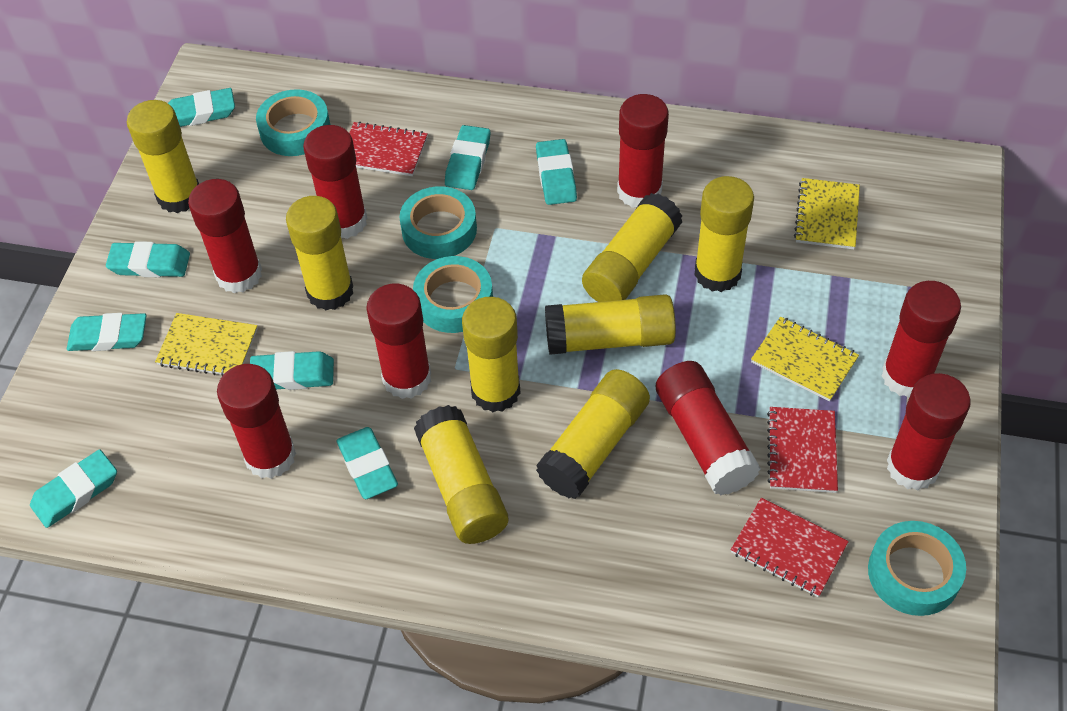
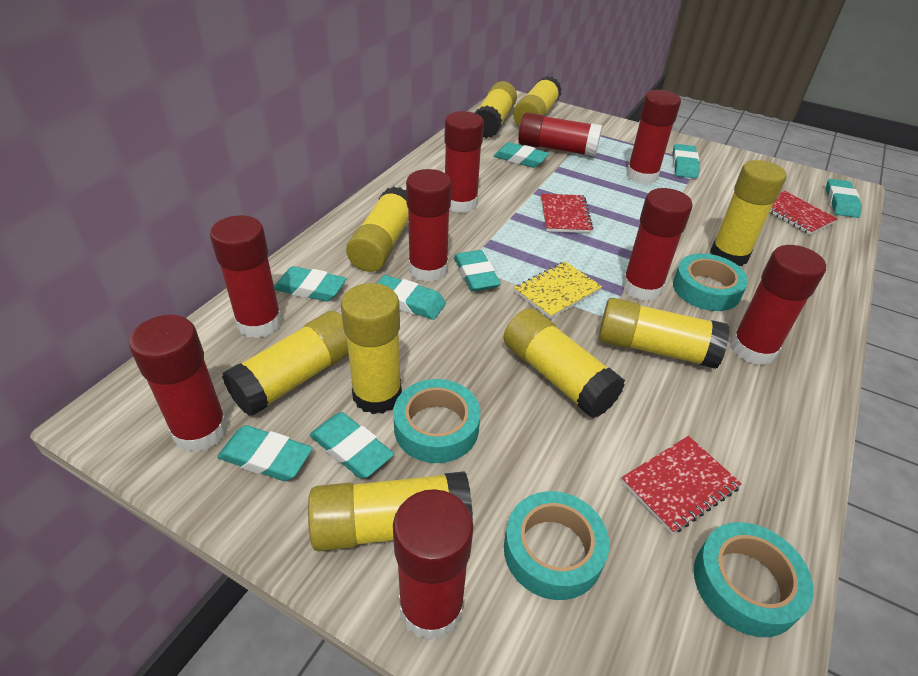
red glue stick: [188,179,262,293] [217,364,296,479] [303,125,367,239] [366,284,431,399] [617,94,669,208] [656,361,761,496] [882,281,961,397] [887,373,971,490] = 8 -> [129,315,228,452] [210,215,282,338] [393,489,473,640] [406,169,452,282] [444,111,484,213] [518,112,602,157] [622,188,692,301] [626,90,681,184] [730,245,826,365] = 9
yellow glue stick: [127,100,199,213] [286,196,353,310] [414,405,508,544] [462,297,521,412] [536,369,650,499] [545,294,676,355] [582,193,682,302] [694,176,754,292] = 8 -> [222,311,349,416] [308,471,473,552] [341,283,402,414] [346,186,409,272] [475,81,517,138] [503,308,625,418] [513,76,562,127] [598,298,730,369] [710,160,787,266] = 9
yellow notebook: [155,313,258,376] [751,316,859,402] [794,178,860,249] = 3 -> [514,261,602,319] = 1

